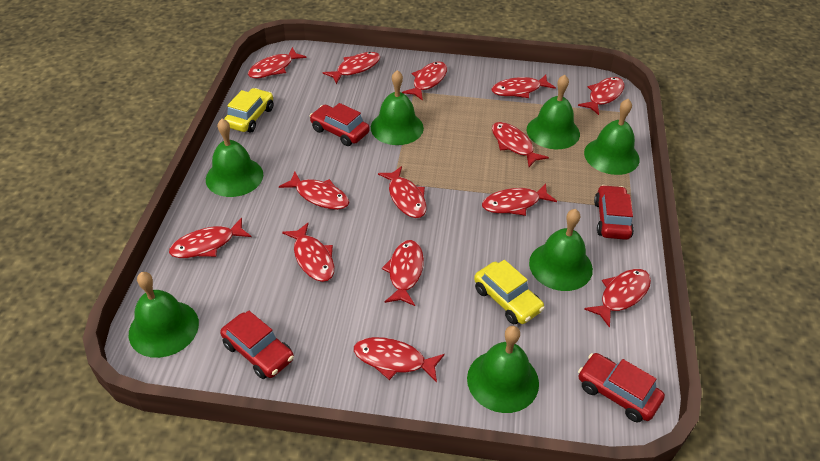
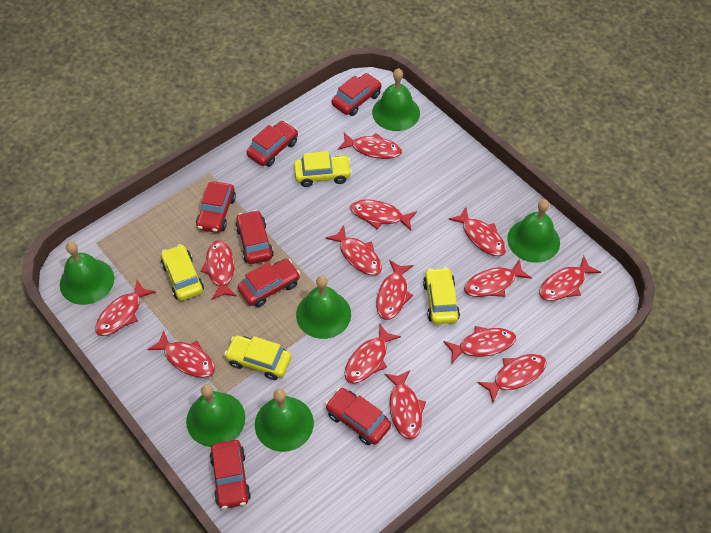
green bell: [129,272,199,358] [206,119,263,197] [371,70,424,145] [467,326,539,413] [527,75,580,149] [529,209,593,291] [584,99,640,175] = 7 -> [60,241,114,305] [186,384,245,447] [255,389,314,452] [296,276,351,339] [372,68,420,131] [507,199,560,263] = 6
red car: [220,311,294,379] [309,103,370,146] [578,353,665,422] [594,185,634,240] = 4 -> [196,182,236,233] [210,440,251,509] [236,210,274,264] [238,259,300,307] [246,121,298,167] [325,388,391,445] [332,73,382,116] = 7
yellow car: [224,88,273,132] [474,260,545,324] = 2 -> [161,244,204,301] [224,335,292,380] [294,151,352,187] [423,267,460,324] = 4

